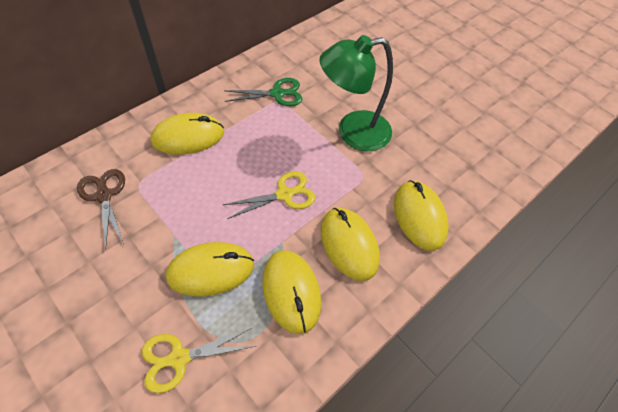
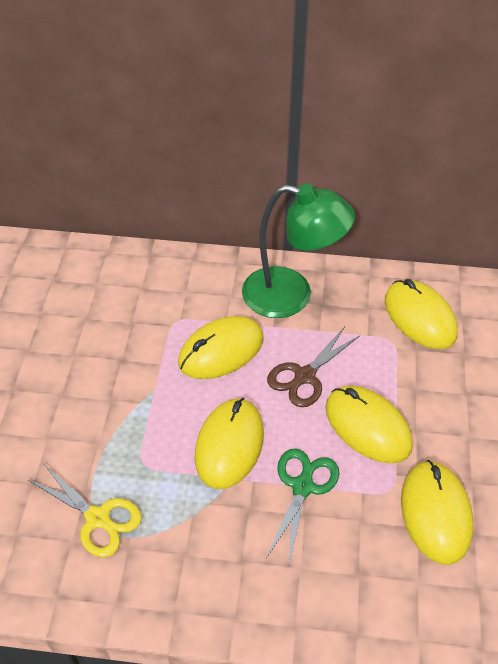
yellow scissors: [142,328,256,393] [223,171,315,219] = 2 -> [29,463,142,557] = 1

